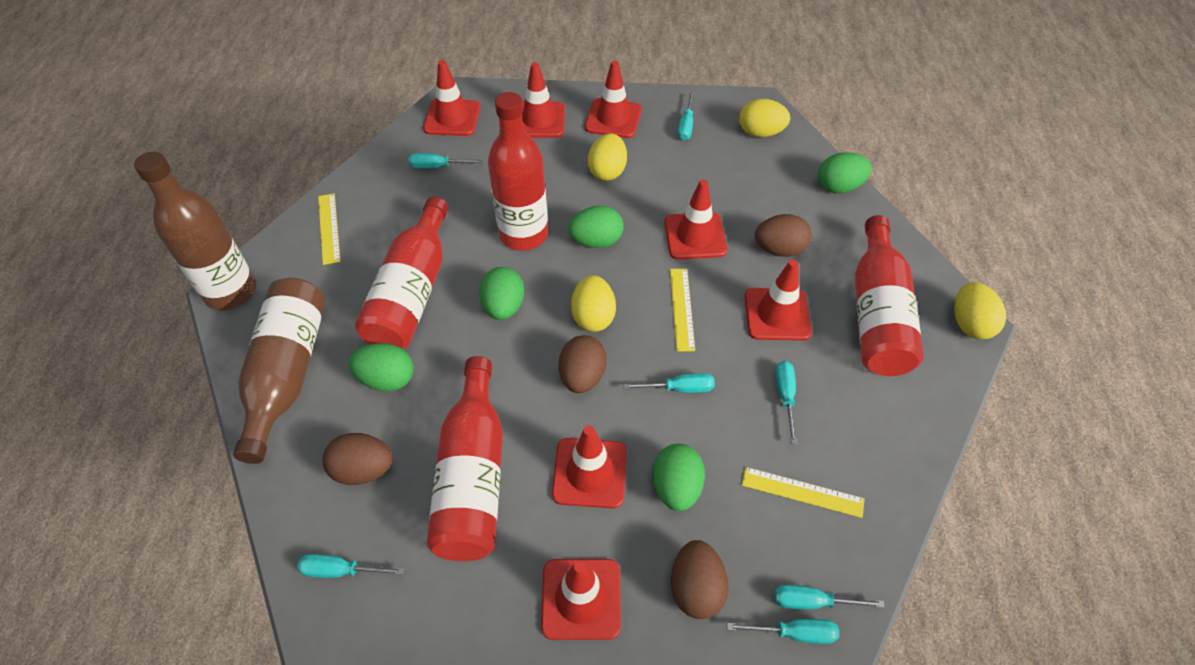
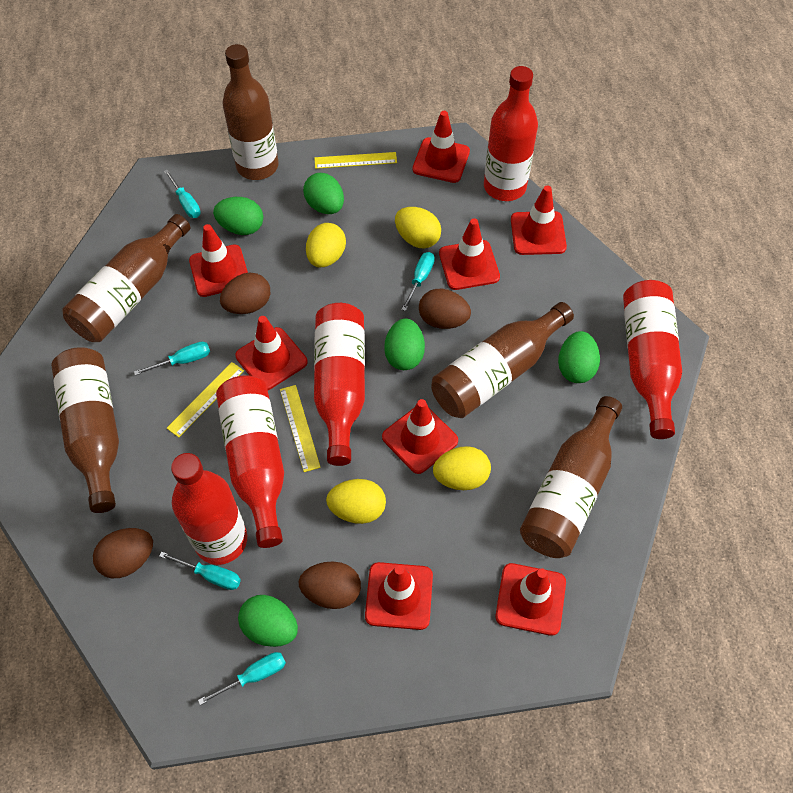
brown bottle: [134,152,256,310] [233,278,326,464] = 2 -> [51,347,119,513] [62,214,190,342] [222,44,279,180] [431,302,574,418] [520,396,622,558] = 5
red bottle: [355,197,449,349] [426,356,503,561] [488,92,548,251] [855,215,924,376] = 4 -> [171,453,247,565] [216,375,284,548] [314,303,365,466] [484,66,538,201] [623,280,682,439] = 5
red traffic cone: [423,60,480,136] [522,62,565,138] [541,559,621,640] [552,425,627,508] [585,61,642,138] [664,180,728,260] [744,260,812,341] = 7 -> [189,224,248,297] [236,316,308,390] [365,562,433,630] [382,399,458,474] [413,111,470,183] [439,218,500,290] [495,563,566,636] [511,186,567,255] = 8
turquoise screwdriver: [297,554,404,578] [408,153,483,168] [623,373,715,393] [678,92,694,141] [727,619,839,644] [774,585,885,610] [776,361,797,444] = 7 -> [134,342,210,376] [159,552,241,590] [164,169,201,218] [198,652,286,705] [401,252,435,311] = 5

